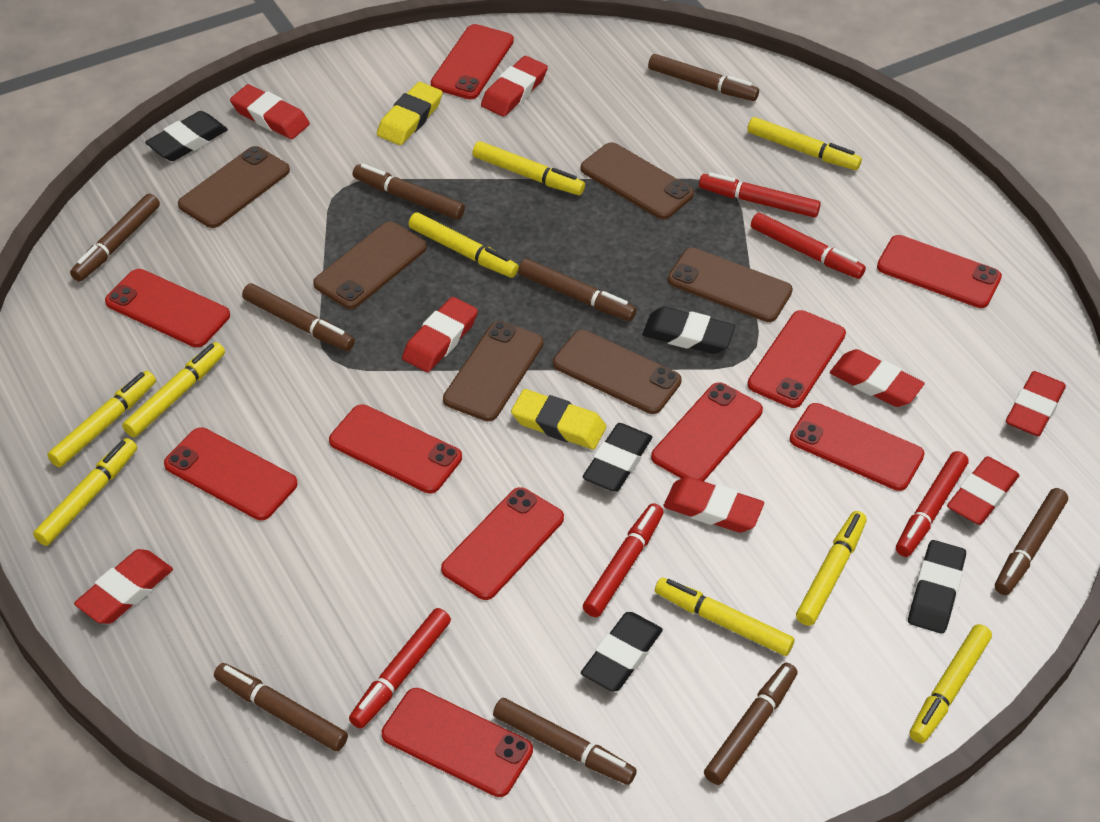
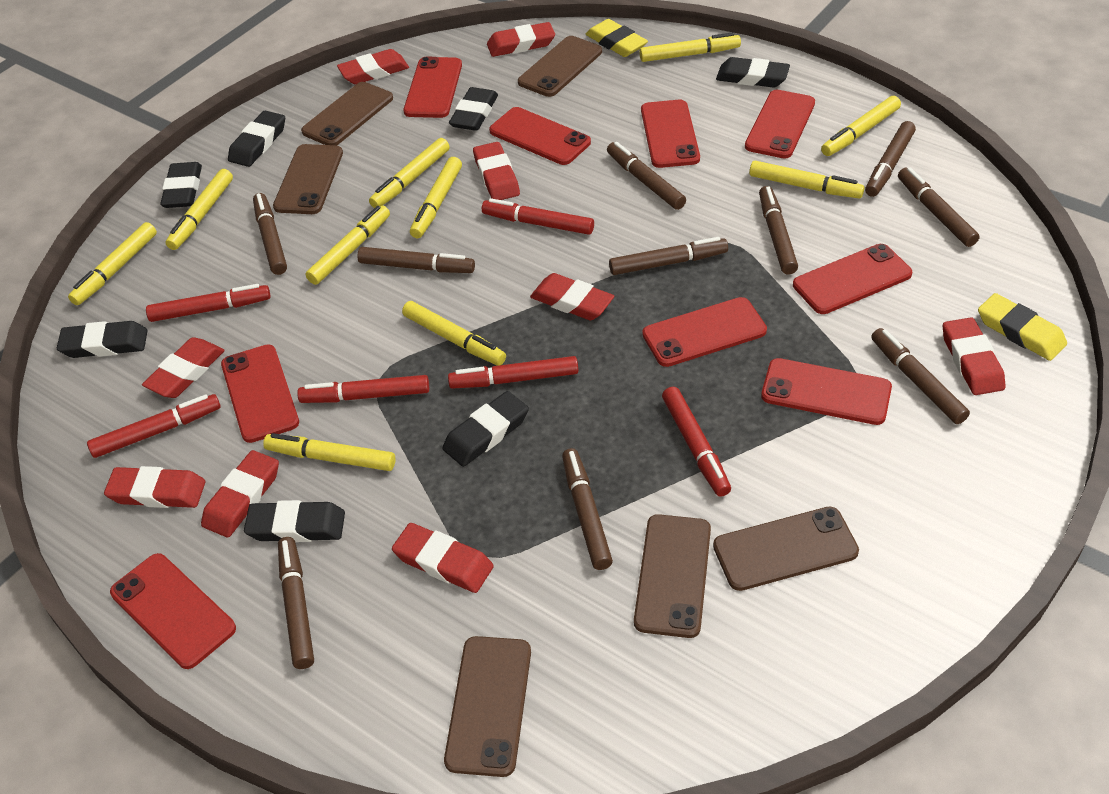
black eraser: [145,111,228,161] [581,612,663,692] [582,423,652,492] [642,307,735,354] [908,540,966,634] = 5 -> [57,321,148,358] [160,162,202,208] [228,110,285,167] [244,500,345,542] [442,391,529,467] [449,87,498,131] [716,57,790,88] = 7
brown marker: [70,194,160,282] [214,663,348,751] [242,283,355,351] [352,164,465,220] [493,698,637,785] [518,259,636,321] [648,54,759,101] [704,663,798,785] [995,488,1068,595] = 9 -> [253,193,287,275] [278,537,314,669] [357,247,475,273] [562,448,613,570] [607,142,686,210] [609,237,728,275] [759,186,798,275] [865,121,916,197] [871,328,970,424] [898,168,979,247] = 10
red eraser: [74,549,173,624] [230,84,310,139] [402,297,478,372] [481,56,548,117] [664,477,764,533] [830,349,925,407] [947,456,1019,525] [1006,371,1066,436] = 8 -> [104,466,205,508] [142,337,225,398] [201,450,279,538] [337,49,409,85] [392,523,494,593] [473,142,520,200] [487,22,555,57] [530,273,614,320] [943,317,1005,395] = 9
red marker: [349,608,451,729] [583,503,664,617] [699,172,821,218] [751,213,866,279] [896,451,968,557] = 5 -> [87,394,221,458] [146,284,270,322] [297,375,429,403] [448,356,578,389] [482,198,594,235] [662,387,731,497] = 6
red phone: [105,269,230,348] [164,427,297,520] [329,404,462,493] [382,688,533,797] [431,24,514,100] [441,487,564,600] [651,382,763,481] [747,310,846,408] [790,403,925,491] [877,235,1002,308] = 10 -> [110,553,236,669] [221,345,299,443] [403,57,462,118] [489,107,591,165] [641,100,700,168] [642,297,767,367] [745,90,815,158] [761,358,892,425] [793,244,912,314] = 9
yellow marker: [33,438,137,546] [47,371,156,467] [122,342,225,437] [408,212,519,278] [472,141,585,195] [655,577,795,656] [747,117,862,170] [796,511,867,626] [910,624,992,743] = 9 -> [68,222,157,305] [165,169,233,250] [263,433,395,471] [306,205,390,285] [369,138,450,208] [402,301,506,366] [410,157,462,238] [639,32,741,62] [749,161,864,199] [821,96,901,156] = 10

